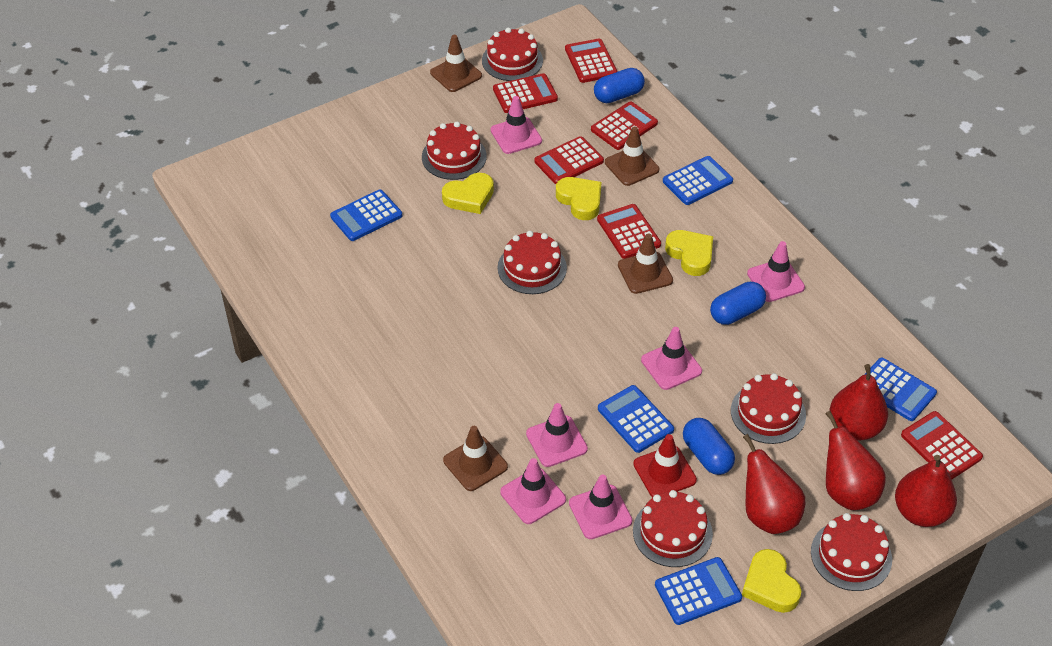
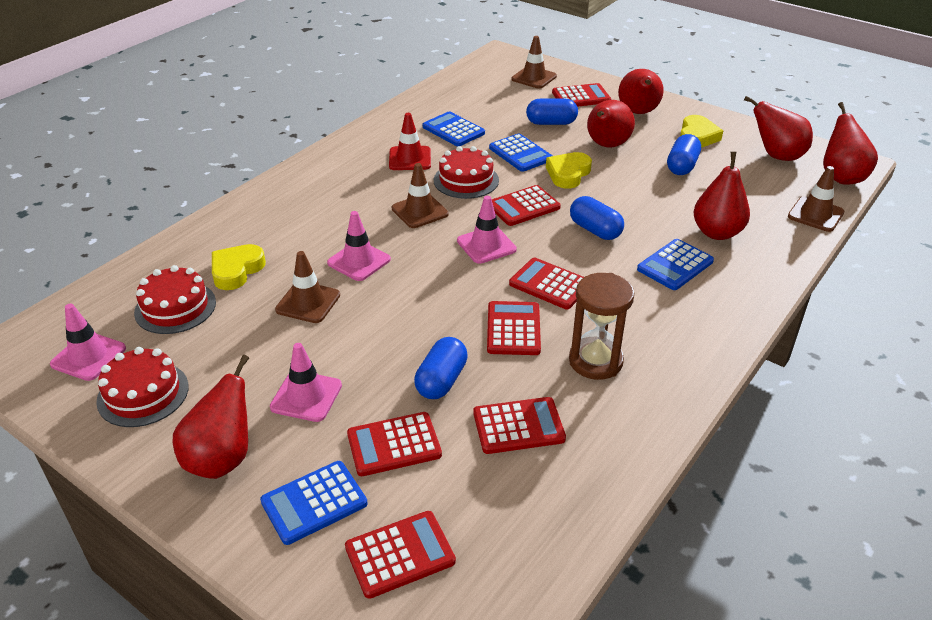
blue calculator: [330,190,402,241] [598,385,674,453] [655,557,742,625] [663,156,733,205] [864,358,937,421] = 5 -> [260,461,368,545] [423,111,485,146] [489,134,552,172] [637,239,714,290] = 4
blue capsule: [594,68,645,103] [683,418,735,475] [710,282,766,325] = 3 -> [414,337,468,399] [526,99,578,125] [570,196,624,240] [667,134,701,175] = 4
brown hourglass: none = 0 -> [569,273,634,380] = 1
pink traffic cone: [491,96,542,154] [500,458,566,524] [526,403,588,467] [569,475,632,539] [641,327,702,390] [747,241,805,302] = 6 -> [50,304,126,381] [270,343,342,422] [327,211,391,281] [457,196,517,264] = 4
red cake: [422,122,487,180] [482,28,543,81] [497,231,567,294] [633,490,713,567] [731,373,806,444] [811,513,892,591] = 6 -> [96,347,189,427] [134,265,216,334] [434,146,499,199] = 3
red calculator: [493,73,558,113] [534,136,604,184] [565,39,618,83] [591,102,658,150] [597,204,661,259] [901,411,983,480] = 6 -> [345,511,456,599] [347,412,442,476] [473,397,566,454] [487,301,541,355] [492,185,561,226] [509,258,584,309] [552,83,611,107] = 7
red pear: [743,434,805,534] [825,411,885,510] [829,364,888,440] [895,455,957,527] = 4 -> [173,355,249,479] [587,100,635,147] [618,69,664,114] [693,151,750,240] [744,96,813,161] [823,102,878,185] = 6
yellow heart: [442,173,494,214] [556,177,601,220] [665,230,713,276] [742,549,801,613] = 4 -> [212,244,266,290] [546,152,592,189] [680,115,723,148] = 3

